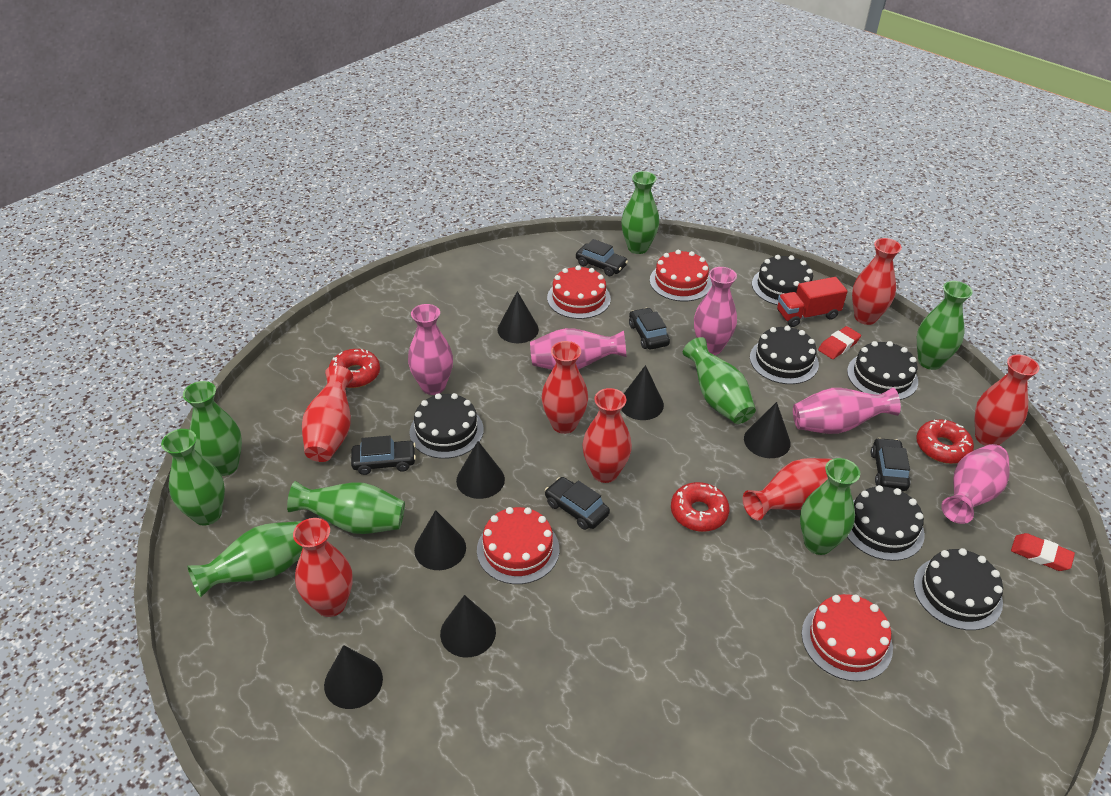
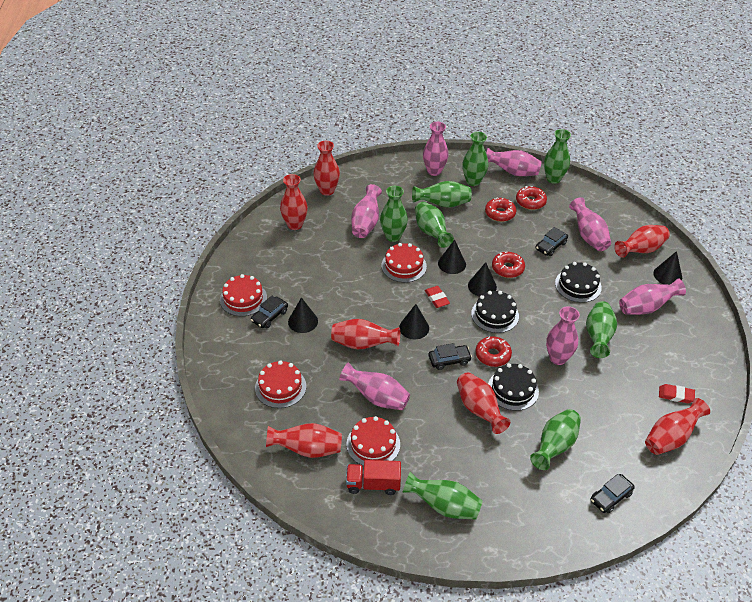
black cake: [409,393,484,459] [750,325,819,384] [752,255,813,305] [847,341,918,400] [847,485,925,561] [914,548,1003,630] = 6 -> [471,291,519,333] [488,363,539,411] [555,262,602,303] = 3
black car: [351,436,416,475] [545,477,610,530] [576,239,628,276] [629,308,670,350] [871,438,911,491] = 5 -> [251,296,288,328] [428,343,472,370] [536,227,568,256] [590,474,635,513] = 4
black cone: [324,645,383,709] [414,510,466,570] [440,595,496,657] [456,441,505,499] [498,291,539,343] [621,365,664,420] [744,402,791,458] = 7 -> [288,297,318,333] [399,304,429,339] [438,240,466,274] [468,262,497,297] [653,251,682,285] = 5
pink vase: [408,304,453,395] [530,328,626,370] [694,267,737,355] [793,387,901,434] [941,444,1010,524] = 5 -> [339,362,410,410] [351,184,382,238] [423,122,448,176] [486,148,542,176] [546,306,580,365] [569,197,611,251] [619,278,686,315] = 7
red donut: [329,349,380,388] [671,482,730,532] [916,420,974,464] = 3 -> [476,336,512,367] [485,198,516,222] [492,252,525,278] [516,186,547,210] = 4

